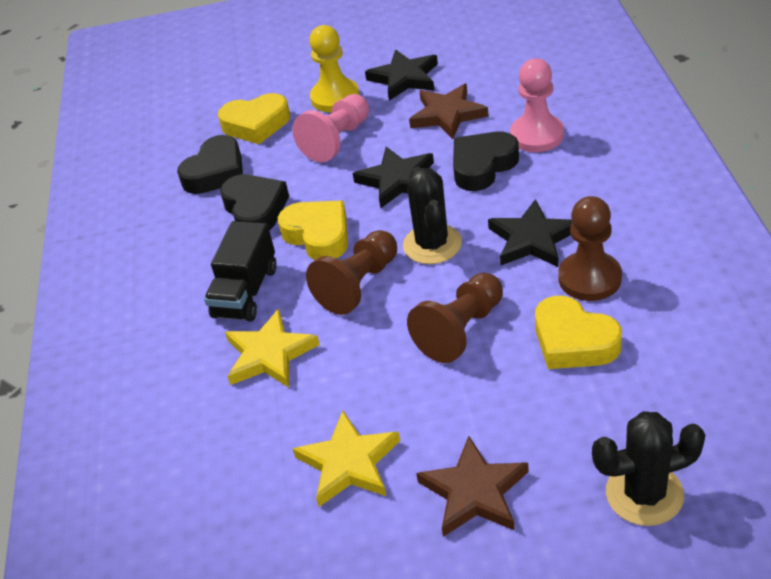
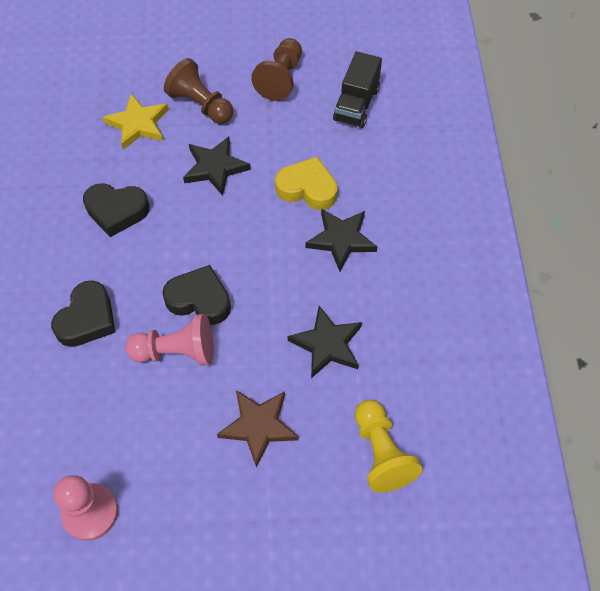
black cactus: [403,167,462,264] [592,411,705,526] = 2 -> none = 0
brown pawn: [306,230,397,315] [407,273,503,363] [558,196,622,301] = 3 -> [164,58,233,124] [251,38,302,101] = 2
brown star: [409,84,489,139] [416,436,529,537] = 2 -> [217,390,298,468] = 1
yellow heart: [218,93,290,144] [278,200,348,260] [535,296,622,369] = 3 -> [275,157,338,210] = 1
yellow star: [225,309,320,388] [293,411,400,507] = 2 -> [103,94,168,149] = 1

